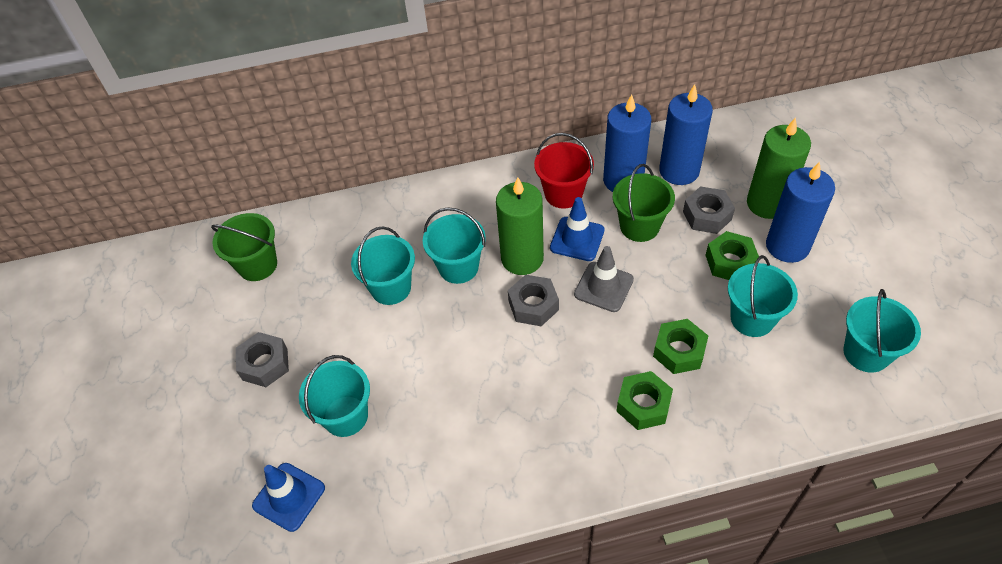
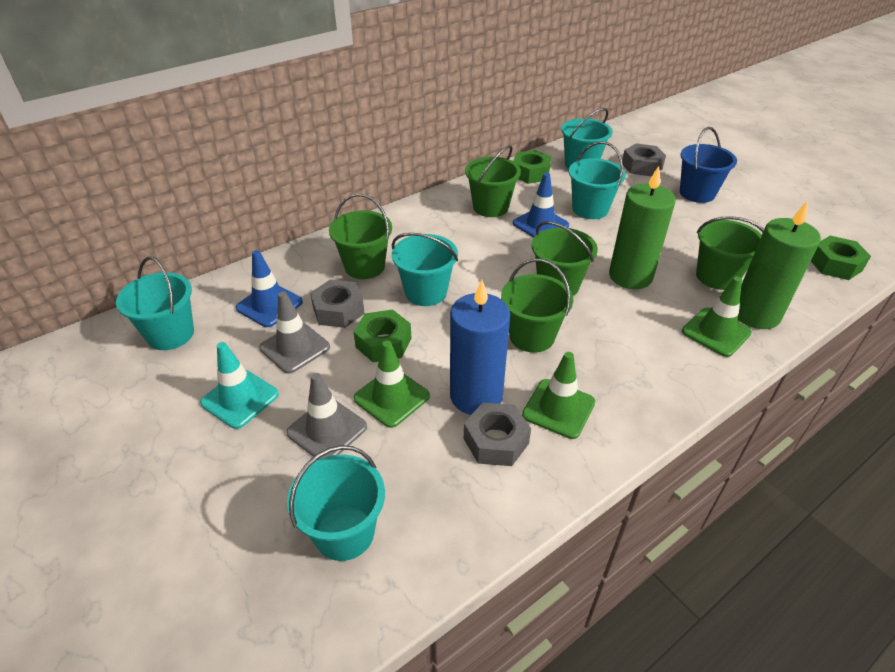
blue bucket: none = 0 -> [680,127,737,203] = 1
blue candle: [603,95,651,192] [659,84,713,185] [766,161,835,263] = 3 -> [450,280,510,415] = 1
green bucket: [211,213,277,281] [613,164,675,242] = 2 -> [329,194,392,279] [465,145,521,217] [501,259,573,353] [532,221,598,296] [696,216,764,290] = 5
green traffic cone: none = 0 -> [354,341,430,428] [522,352,595,439] [682,276,752,357] = 3
grey traffic cone: [574,246,634,312] = 1 -> [259,291,330,373] [286,373,367,460] = 2
red bucket: [534,133,594,209] = 1 -> none = 0
turquoise traffic cone: none = 0 -> [200,342,279,429] = 1

